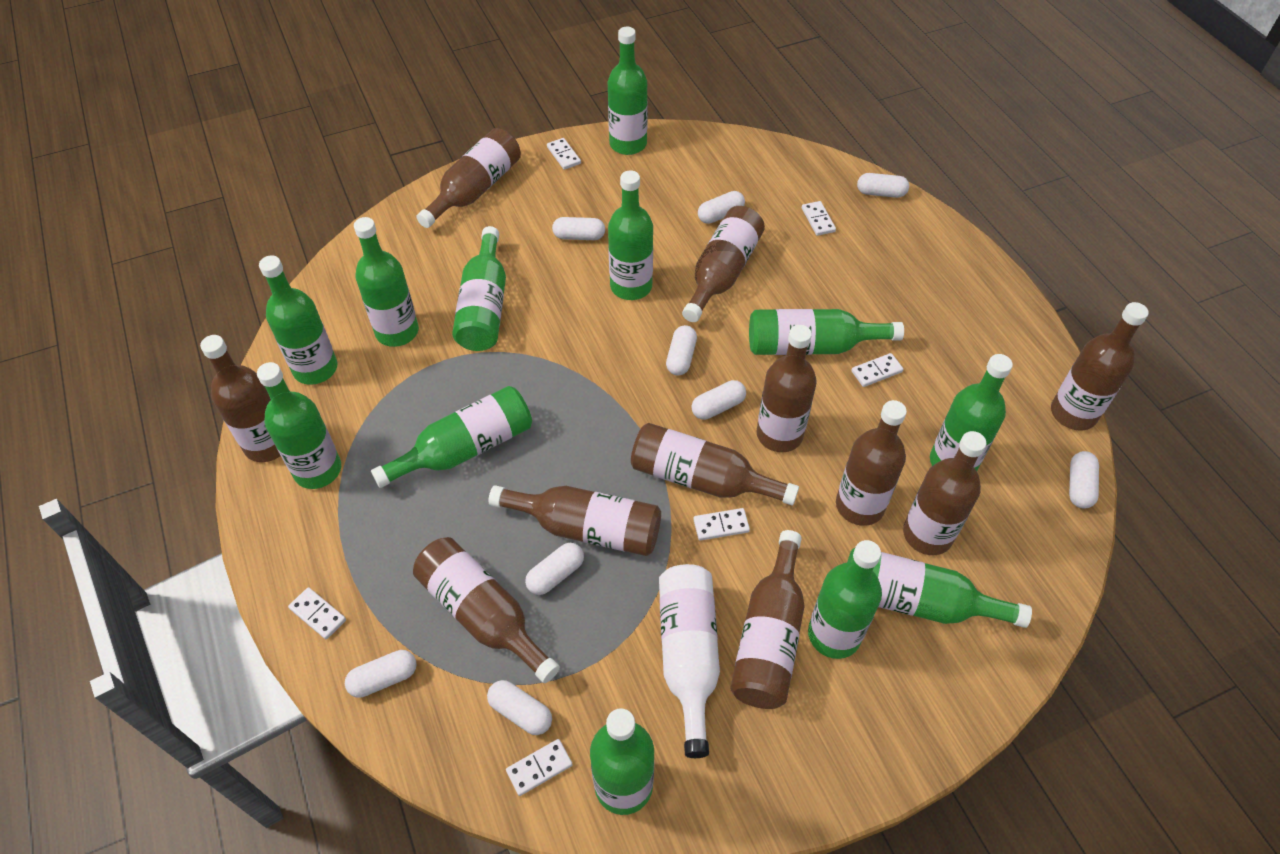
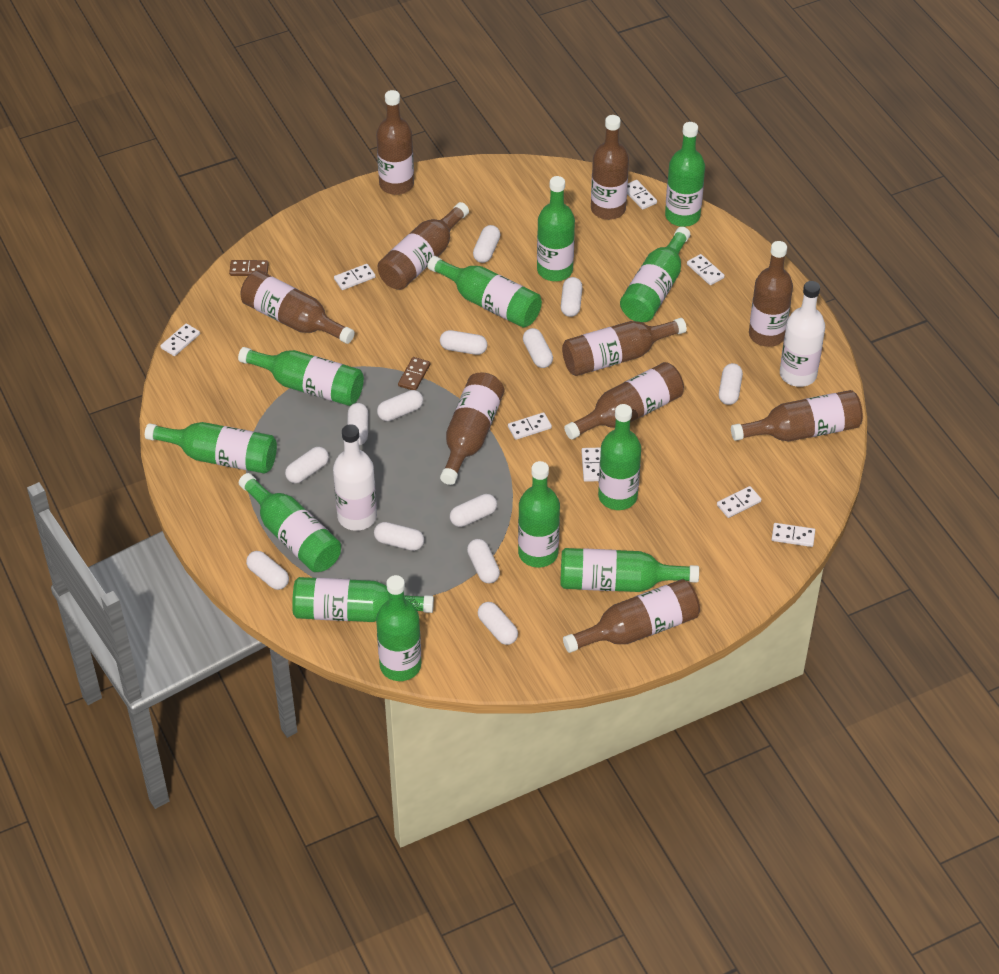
brown bottle: [200,335,281,462] [413,537,560,683] [416,128,521,228] [489,485,661,556] [631,423,799,506] [682,206,765,322] [730,530,805,709] [756,325,817,452] [836,400,907,526] [903,431,986,555] [1051,302,1149,431] = 11 -> [241,270,355,344] [376,90,414,195] [378,202,469,290] [440,372,504,485] [562,318,687,376] [563,579,700,653] [564,362,684,439] [591,115,629,220] [731,390,863,441] [749,241,793,347] = 10
brown domino: none = 0 -> [229,260,269,276] [398,357,430,390] = 2
white bottle: [659,564,720,758] = 1 -> [333,424,377,531] [780,281,825,387] = 2
white capsule: [345,650,417,698] [487,680,552,735] [525,543,584,595] [552,217,605,240] [666,325,697,375] [691,380,746,420] [698,191,745,224] [857,173,909,198] [1069,451,1099,509] = 9 -> [246,551,289,590] [285,447,329,483] [347,403,368,446] [374,522,424,551] [377,390,423,421] [440,330,487,355] [450,494,497,527] [467,539,500,583] [473,225,500,263] [478,602,518,645] [523,328,553,368] [561,277,583,317] [719,363,743,405] = 13
white domino: [288,587,346,639] [506,739,572,796] [547,138,581,170] [693,508,750,541] [802,201,836,236] [851,353,904,387] = 6 -> [160,323,200,356] [334,264,375,290] [508,412,552,440] [582,448,601,482] [627,180,657,210] [687,254,725,285] [717,486,762,518] [772,523,815,547] = 8

